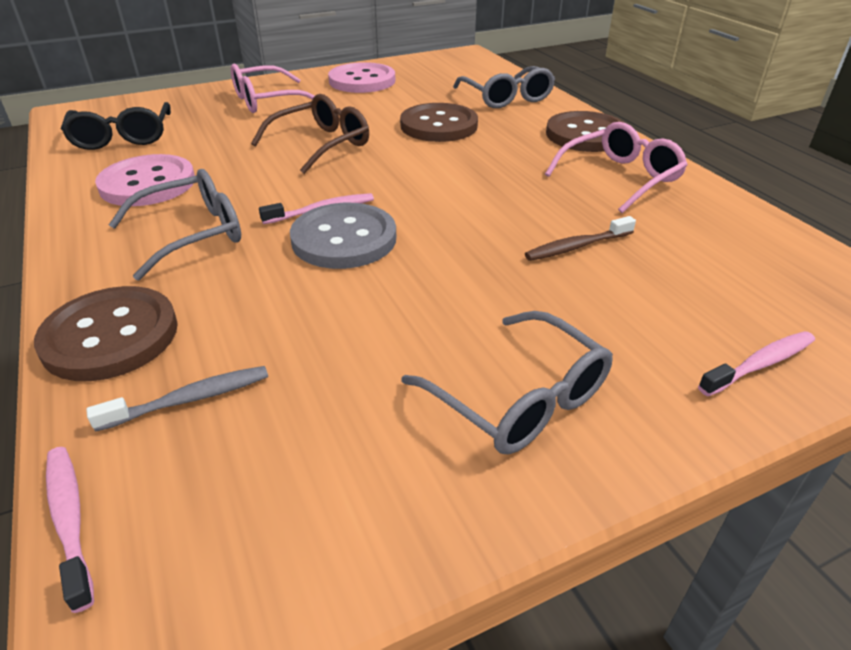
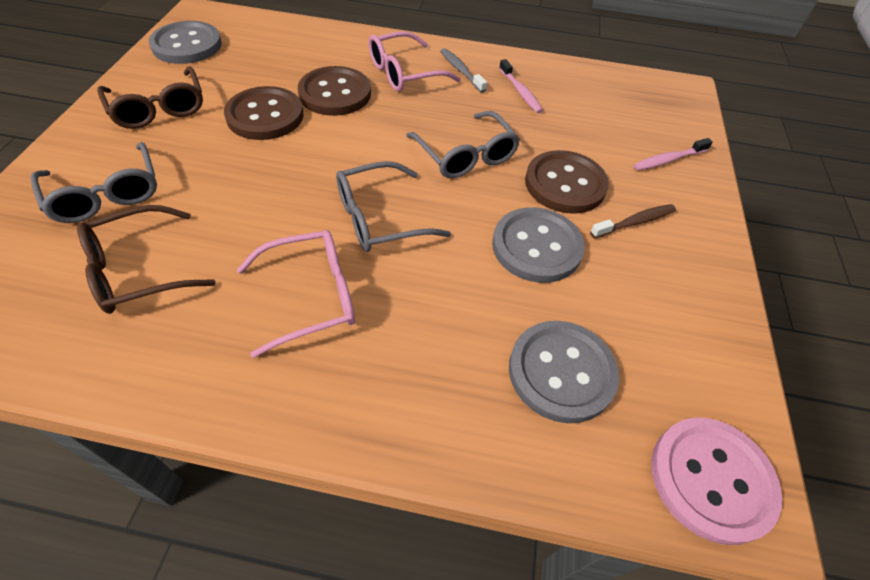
black glasses: [61,102,171,150] = 1 -> none = 0
brown glasses: [251,94,369,174] = 1 -> [77,205,216,314] [97,66,203,129] = 2
grey button: [290,203,396,269] = 1 -> [149,21,222,64] [492,207,585,283] [509,321,619,423] = 3
pink button: [95,154,195,206] [328,62,395,93] = 2 -> [651,418,782,545] = 1
pink toothbrush: [46,447,94,613] [259,193,374,224] [698,331,815,396] = 3 -> [499,59,543,113] [634,138,713,171] = 2

